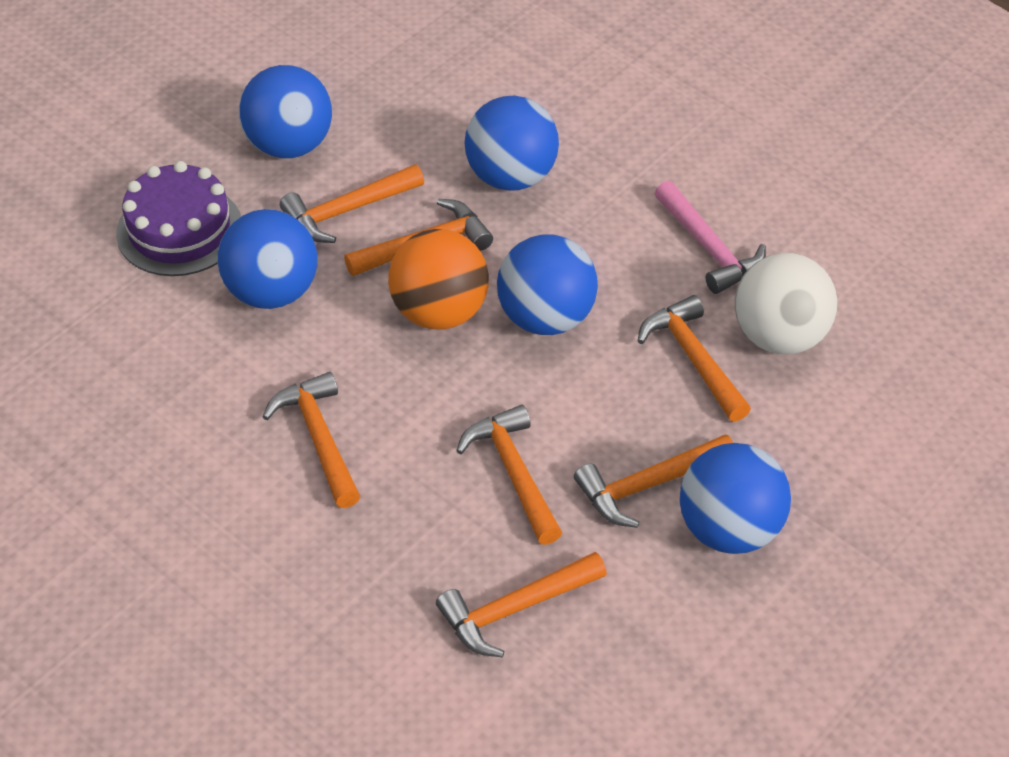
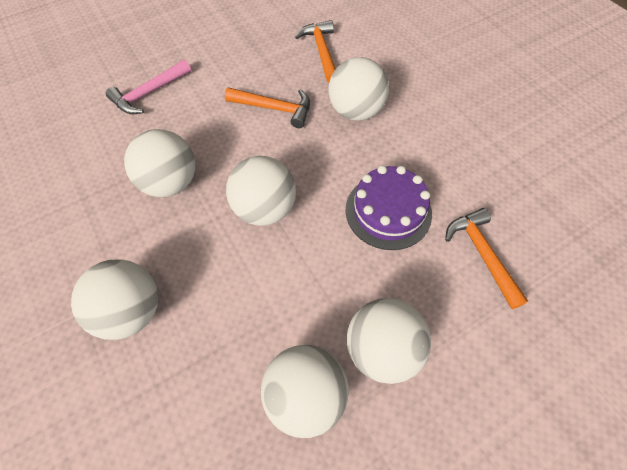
blue ball: [217,209,318,309] [239,65,332,158] [464,96,559,191] [497,234,598,335] [680,443,791,554] = 5 -> none = 0
orange ball: [388,229,489,330] = 1 -> none = 0
orange hammer: [263,372,360,508] [280,164,424,243] [344,199,493,276] [436,552,607,657] [456,405,562,545] [574,434,733,528] [638,295,751,422] = 7 -> [225,87,310,128] [295,20,336,82] [445,208,528,309] = 3
white ball: [735,253,837,354] = 1 -> [71,259,158,340] [124,129,195,197] [226,156,296,226] [261,345,349,438] [328,57,389,121] [347,298,431,384] = 6

